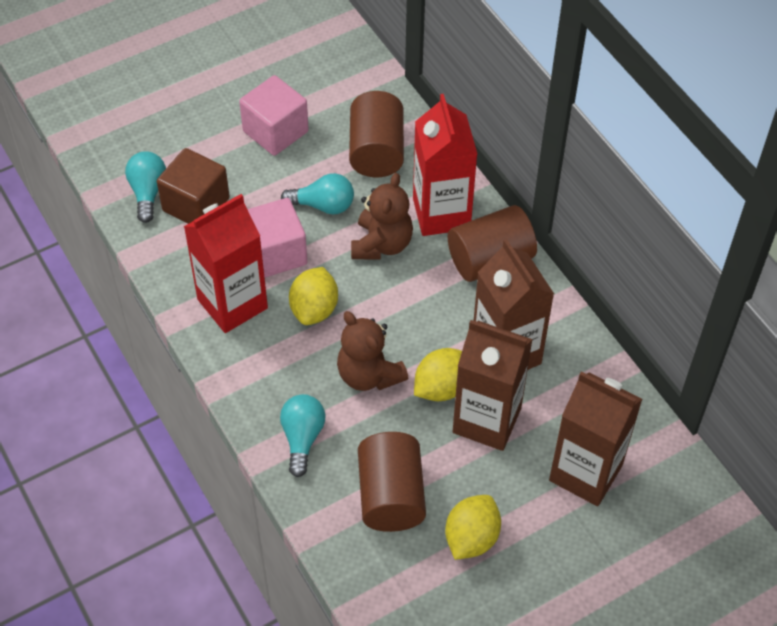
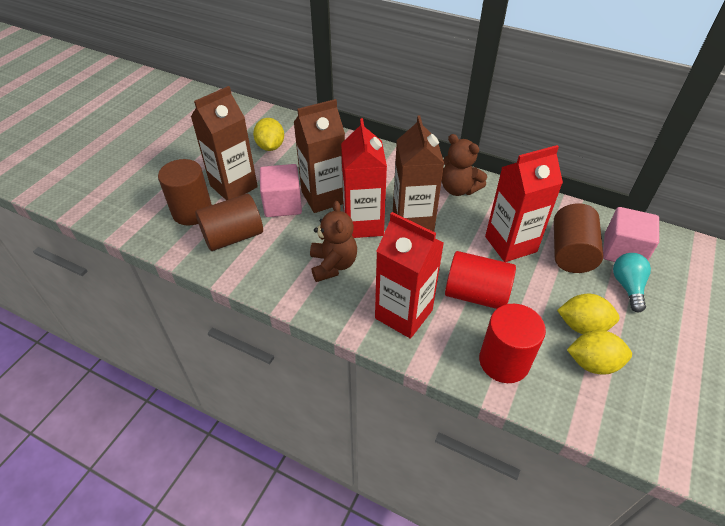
brown cube: [157,148,230,224] = 1 -> none = 0
red carton: [184,194,268,333] [413,94,477,236] = 2 -> [341,118,387,238] [375,212,444,339] [485,145,563,262] = 3
red cylinder: none = 0 -> [445,251,516,309] [479,304,546,383] = 2
turquoise light bulb: [125,151,166,223] [280,394,325,477] [281,173,354,215] = 3 -> [613,253,651,312] = 1

